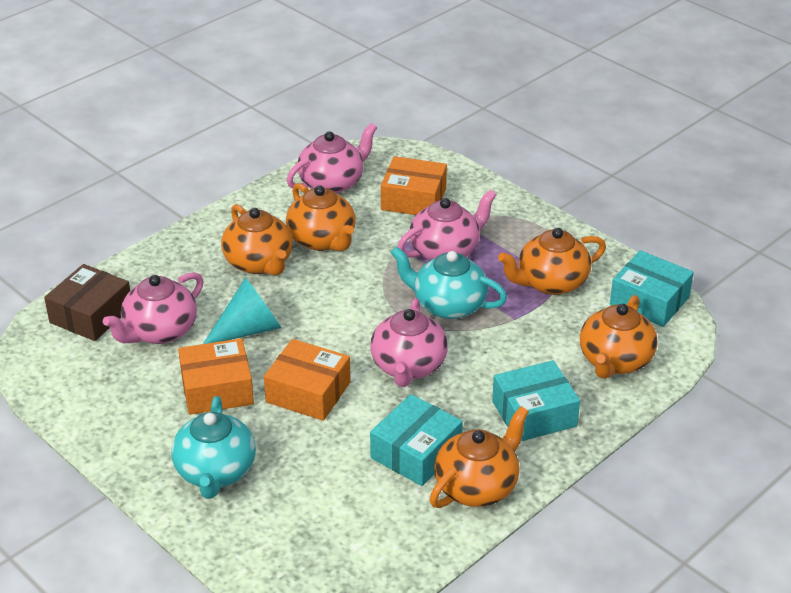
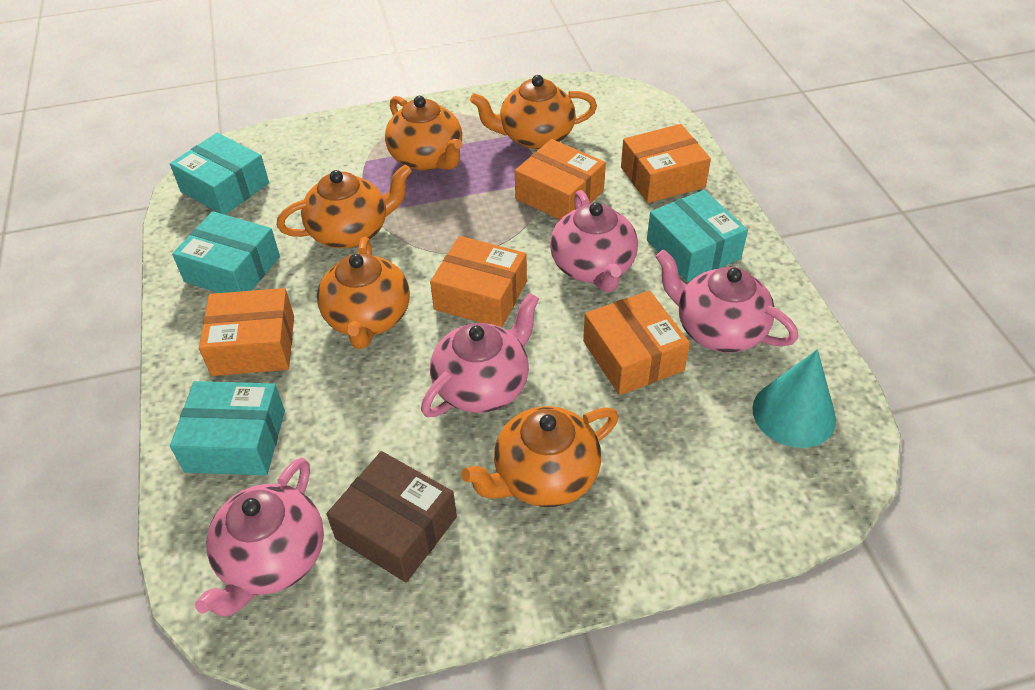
orange box: [178,338,254,415] [264,339,351,421] [381,156,447,215] = 3 -> [199,288,294,376] [430,236,527,327] [515,139,606,220] [583,290,690,395] [621,124,711,203] = 5
turquoise box: [370,394,463,486] [492,360,580,441] [610,250,694,327] = 3 -> [170,133,269,215] [170,381,285,476] [172,211,280,293] [647,190,748,282] = 4
turquoise teapot: [171,396,256,499] [391,247,507,319] = 2 -> none = 0

